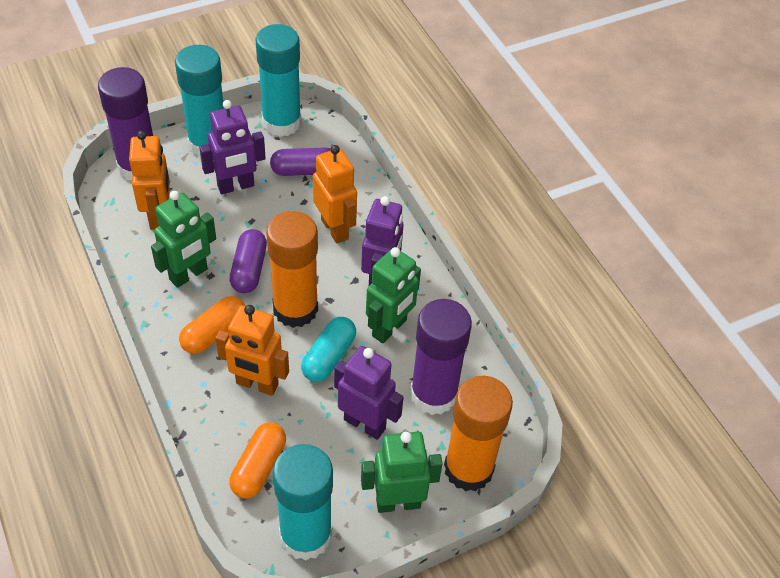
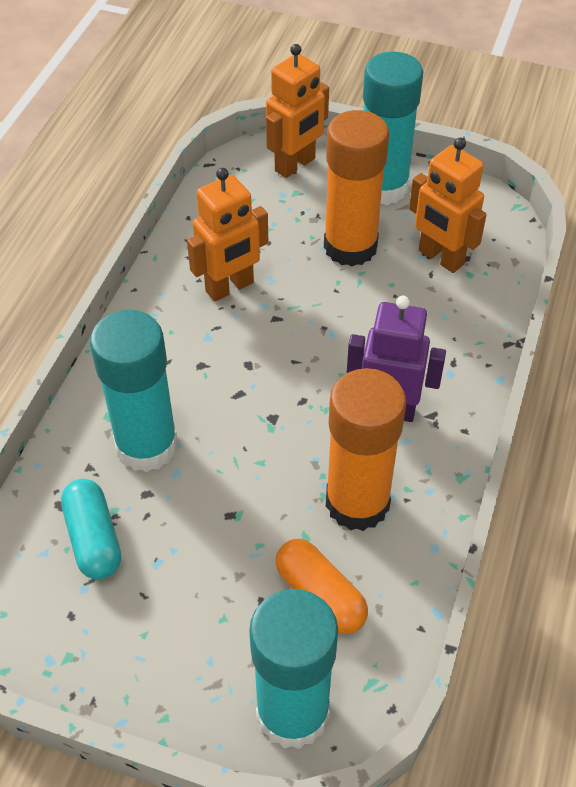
green robot: [151,191,216,288] [361,432,443,513] [366,247,421,343] = 3 -> none = 0
orange capsule: [179,296,245,354] [229,422,286,499] = 2 -> [275,539,368,634] = 1
purple capsule: [230,229,267,293] [270,148,331,176] = 2 -> none = 0
purple glue stick: [98,67,153,181] [410,299,472,415] = 2 -> none = 0
purple robot: [199,100,266,194] [334,346,404,440] [361,196,404,286] = 3 -> [347,296,446,422] = 1

